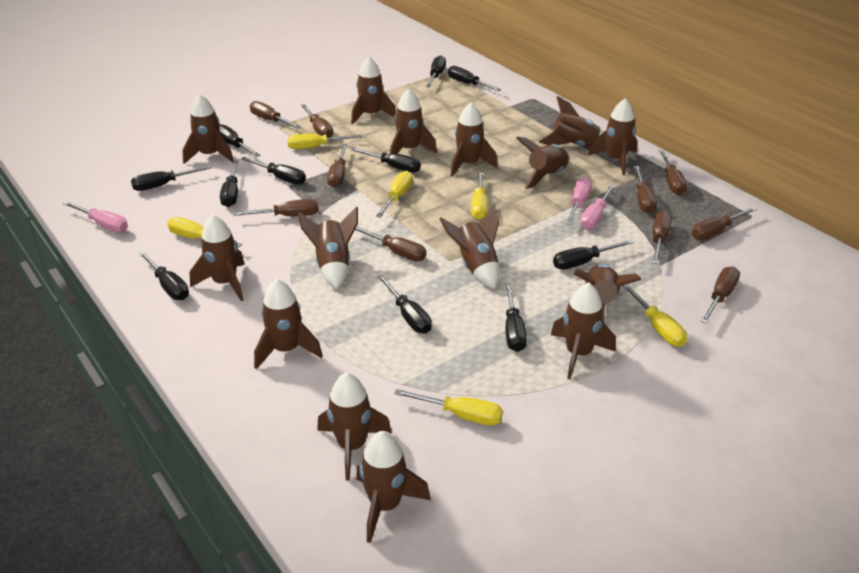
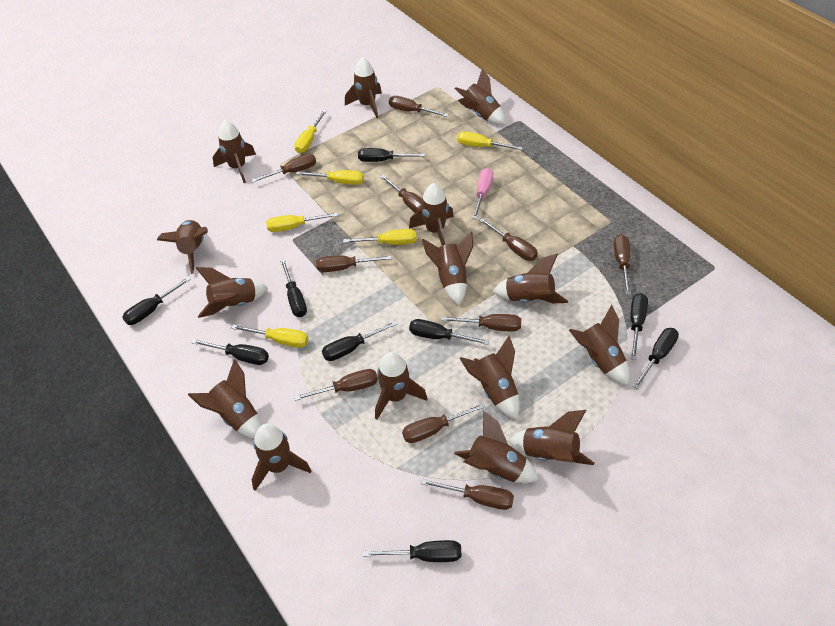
black screwdriver: [131,165,212,191] [138,251,189,300] [219,124,261,157] [220,161,238,207] [241,157,306,185] [351,148,421,173] [378,275,432,333] [426,55,446,87] [448,66,501,91] [505,284,527,352] [553,239,634,270] = 11 -> [122,276,191,325] [192,339,269,365] [280,259,307,317] [322,321,397,361] [358,148,425,162] [363,540,461,562] [409,319,489,345] [630,293,648,360] [633,328,679,389] = 9
pink screwdriver: [63,201,128,233] [566,177,592,225] [580,184,616,230] = 3 -> [472,168,493,219] = 1

